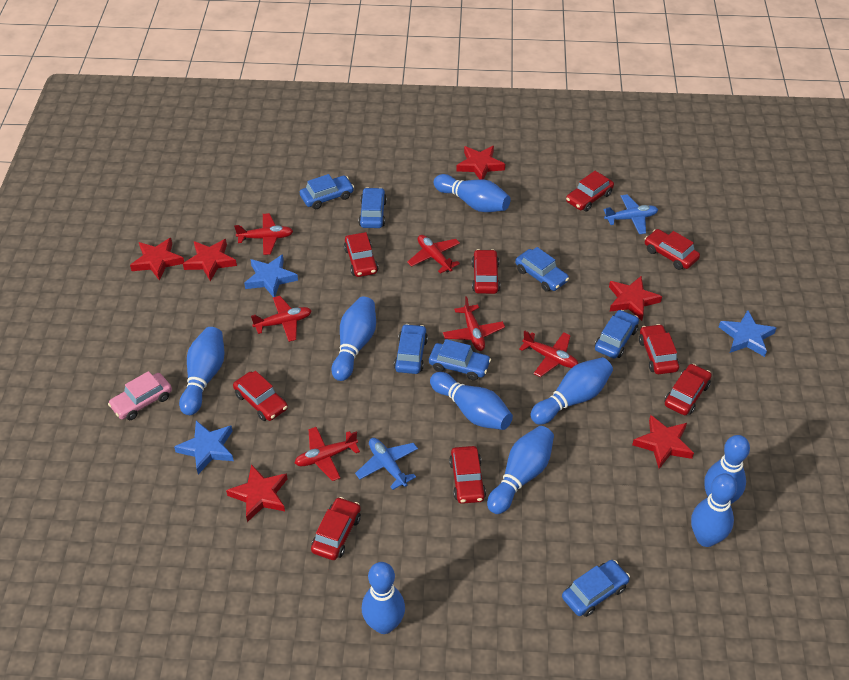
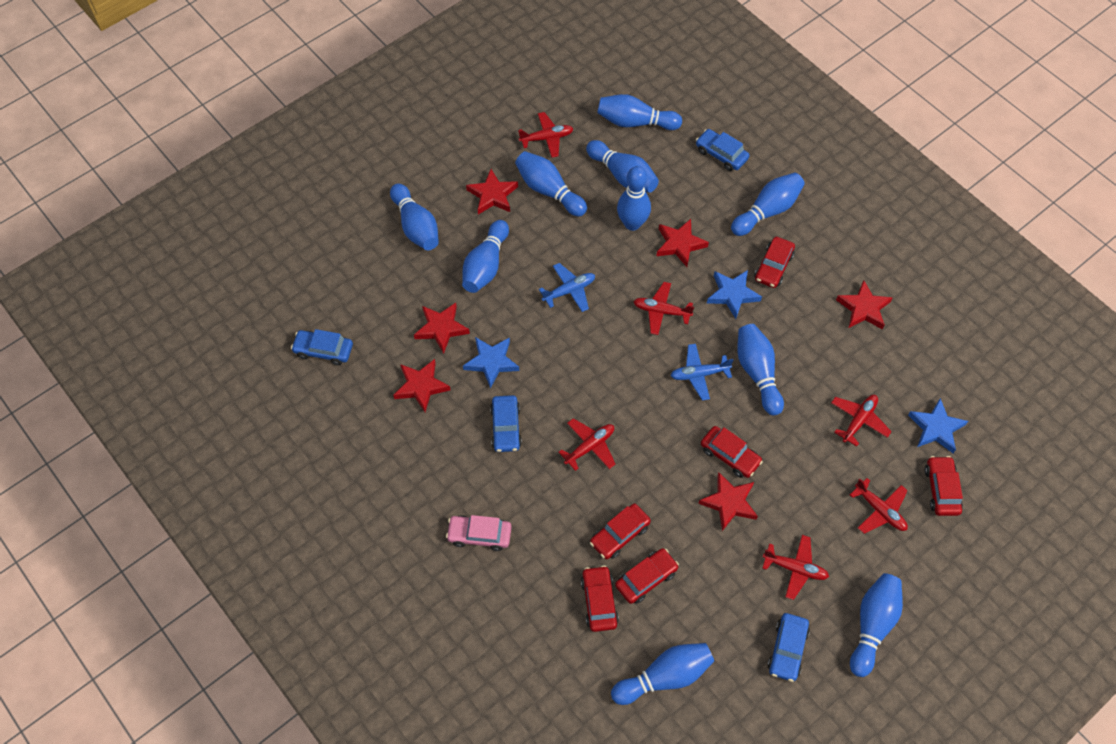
blue bowling pin: [179,327,224,415] [331,297,376,381] [362,562,405,634] [430,372,513,430] [434,174,510,212] [487,426,554,514] [530,357,613,425] [691,474,737,547] [704,435,750,504] = 9 -> [390,183,439,250] [462,220,509,293] [515,151,587,217] [586,140,659,192] [597,94,682,130] [611,643,714,705] [617,166,651,231] [731,173,805,236] [737,324,784,415] [850,573,903,677] = 10
blue car: [300,174,354,209] [358,187,387,228] [394,324,428,374] [429,339,491,381] [515,247,569,292] [562,560,630,617] [595,310,639,359] = 7 -> [291,329,353,365] [490,395,522,452] [696,129,750,171] [768,613,810,682] = 4
red car: [233,371,288,421] [311,497,361,560] [344,232,378,277] [449,446,486,504] [472,249,500,294] [566,171,614,212] [639,324,679,374] [645,229,700,270] [664,364,712,415] = 9 -> [581,565,619,632] [590,503,651,559] [615,548,679,604] [701,426,763,478] [754,237,795,288] [924,456,963,516] = 6

